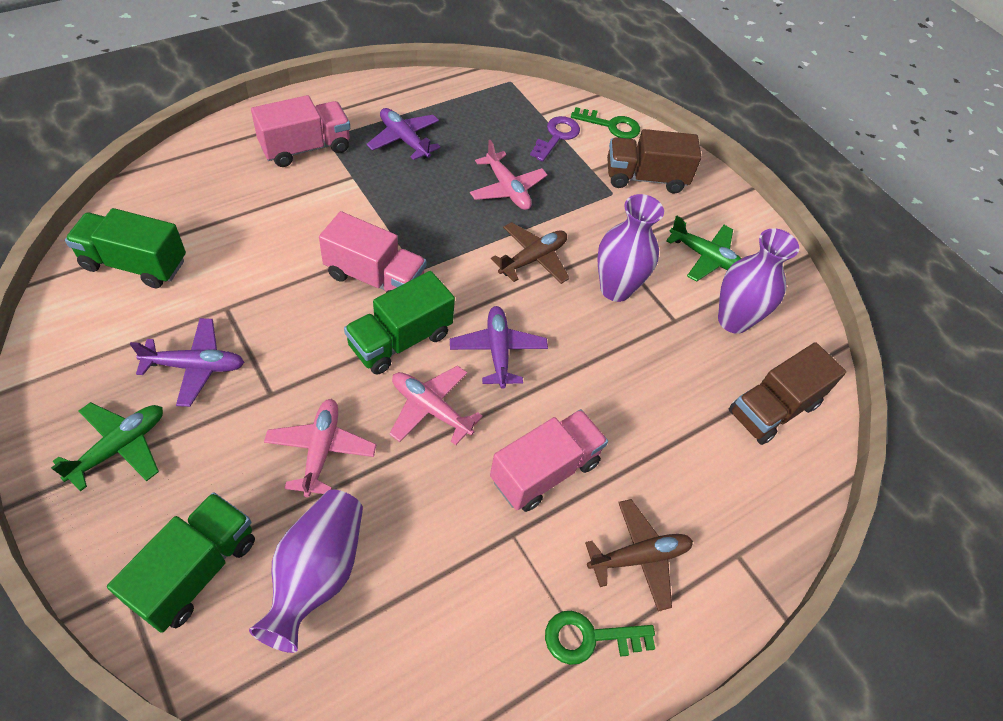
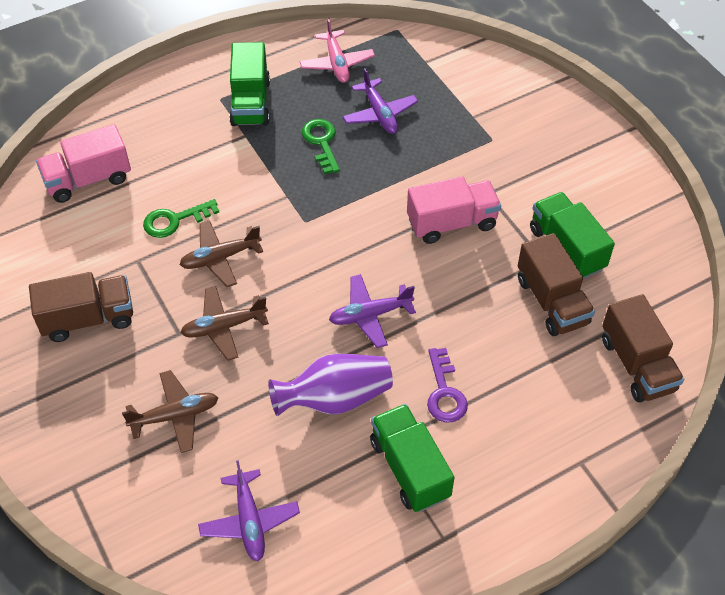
brown plane: [491,222,570,284] [585,499,693,611] = 2 -> [122,370,218,453] [179,220,263,287] [180,286,269,361] = 3
brown truck: [607,129,702,193] [729,342,846,445] = 2 -> [29,272,133,342] [518,233,595,336] [602,294,684,402] = 3
green plane: [51,402,163,491] [666,215,742,282] = 2 -> none = 0
pink plane: [264,399,376,497] [389,365,483,445] [470,140,547,210] = 3 -> [299,18,375,83] = 1
pink truck: [251,95,350,167] [319,211,426,293] [490,409,608,512] = 3 -> [36,124,131,203] [407,176,501,244] = 2
purple vase: [249,490,363,653] [597,194,664,302] [718,228,799,334] = 3 -> [268,354,393,417] = 1

